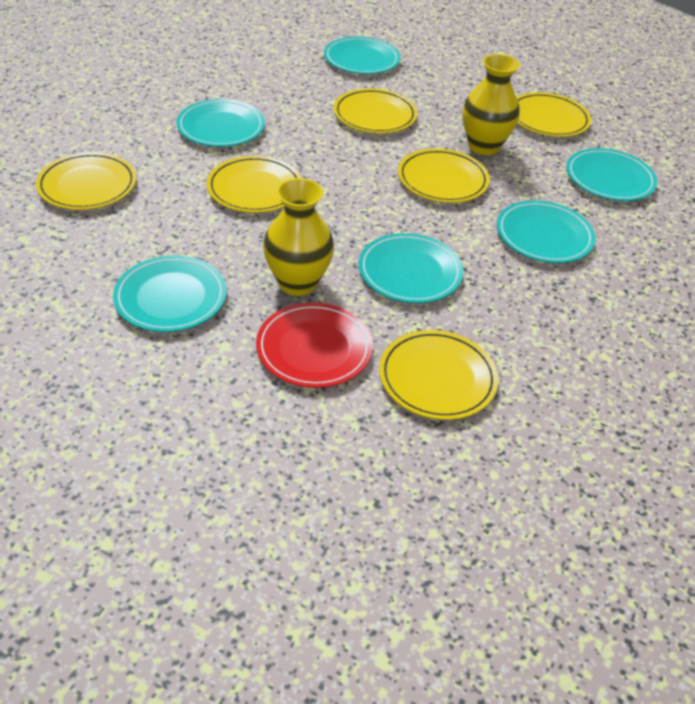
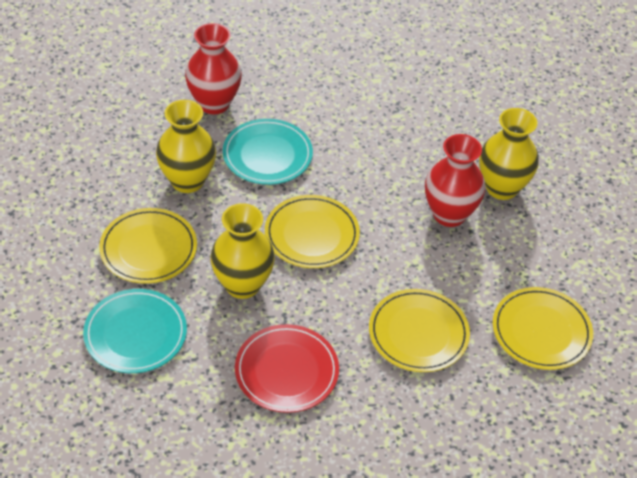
red vase: none = 0 -> [185,23,242,114] [425,134,485,227] = 2
turquoise plate: [113,255,226,332] [176,99,265,147] [324,37,400,74] [359,233,463,303] [497,200,596,263] [566,148,657,201] = 6 -> [83,289,187,373] [223,119,313,185] = 2
yellow plate: [36,152,136,210] [207,156,301,213] [334,88,417,133] [379,330,498,420] [398,148,490,203] [517,92,591,137] = 6 -> [99,208,197,284] [265,195,360,268] [369,289,470,372] [493,287,593,370] = 4
yellow vase: [263,178,334,296] [463,54,520,155] = 2 -> [156,100,216,193] [210,203,275,299] [479,108,539,200] = 3

